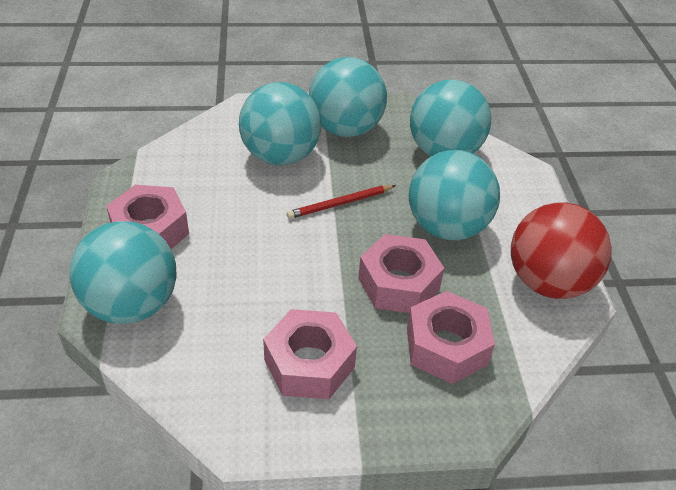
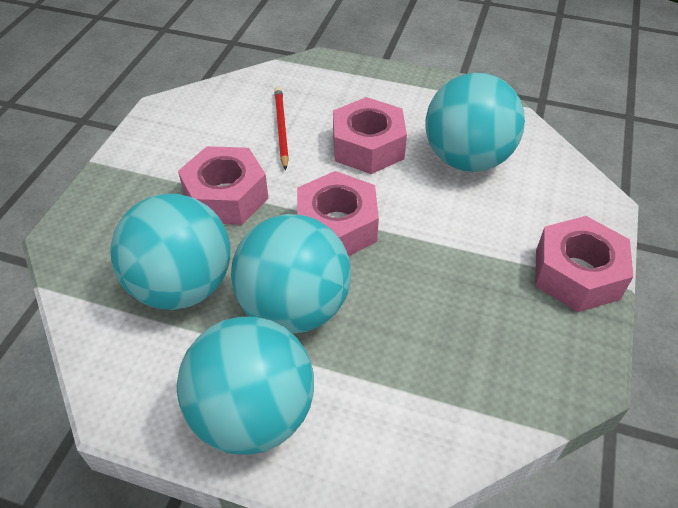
red ball: [511,203,612,299] = 1 -> none = 0
turquoise ball: [69,221,177,324] [239,82,321,166] [309,57,387,137] [409,150,500,240] [410,80,491,156] = 5 -> [111,194,231,310] [177,317,314,455] [231,214,351,334] [425,73,525,172] = 4

